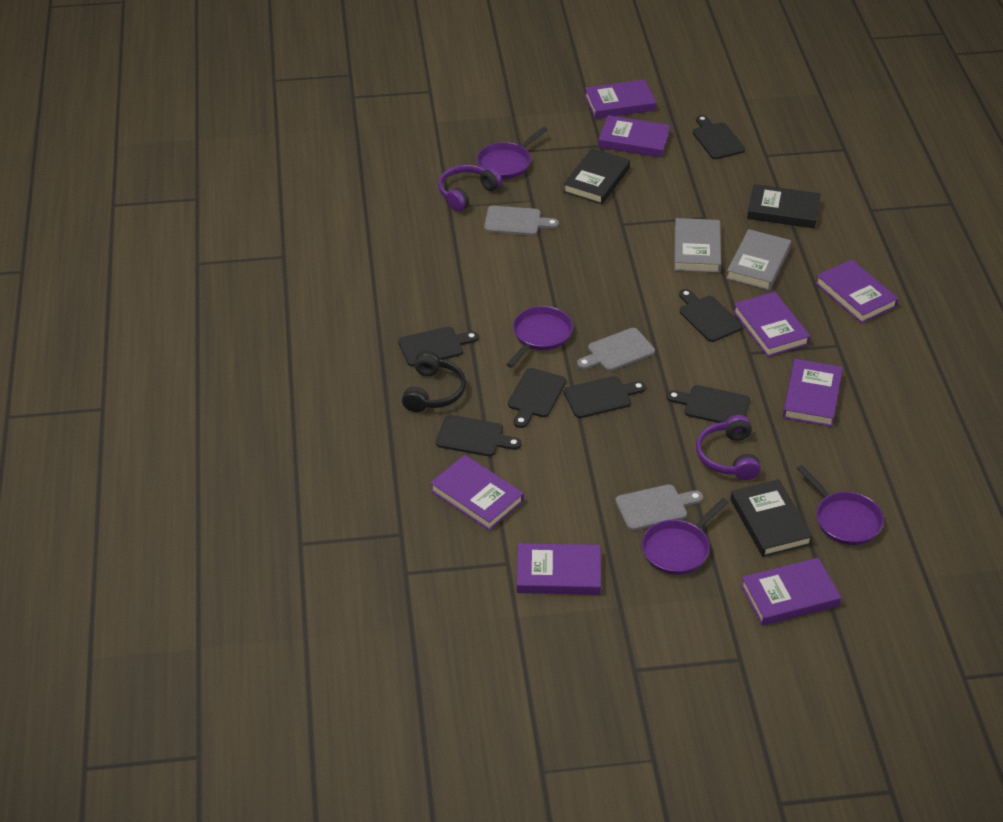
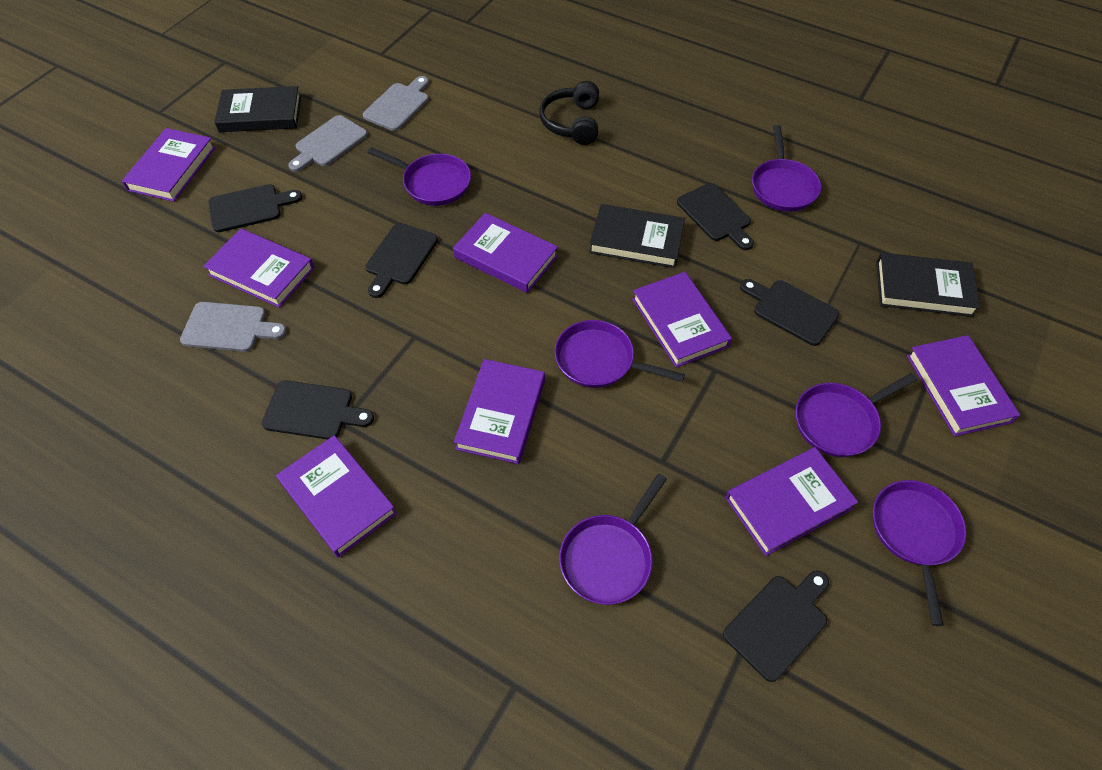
black cutting board: [398,327,479,366] [436,415,521,456] [508,368,566,428] [564,376,646,418] [666,385,750,423] [679,289,742,342] [693,115,745,159] = 7 -> [208,184,302,232] [262,380,374,440] [366,223,438,298] [677,183,754,250] [723,570,829,682] [740,279,840,346] = 6
grey book: [675,218,721,273] [726,229,791,290] = 2 -> none = 0
purple headphones: [438,164,502,212] [696,415,761,480] = 2 -> none = 0
purple pan: [477,127,548,179] [506,306,573,368] [642,498,729,575] [797,465,884,545] = 4 -> [368,147,471,206] [555,320,685,388] [559,473,667,605] [752,125,821,212] [796,373,917,457] [873,480,966,626] = 6

